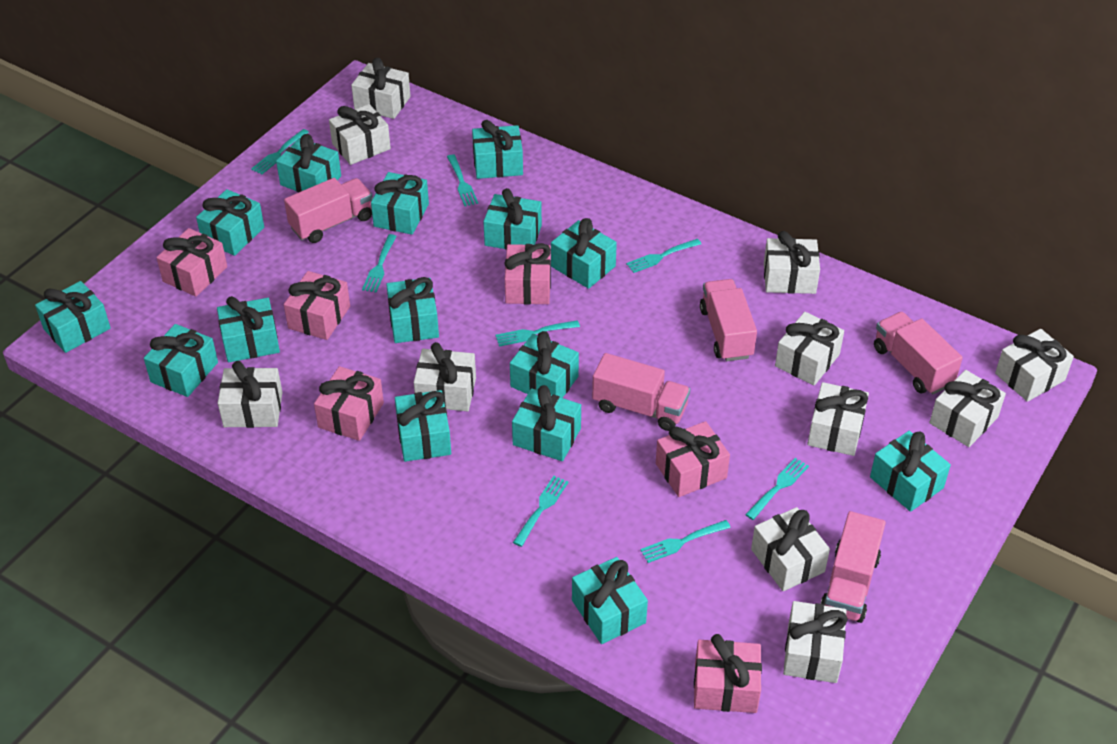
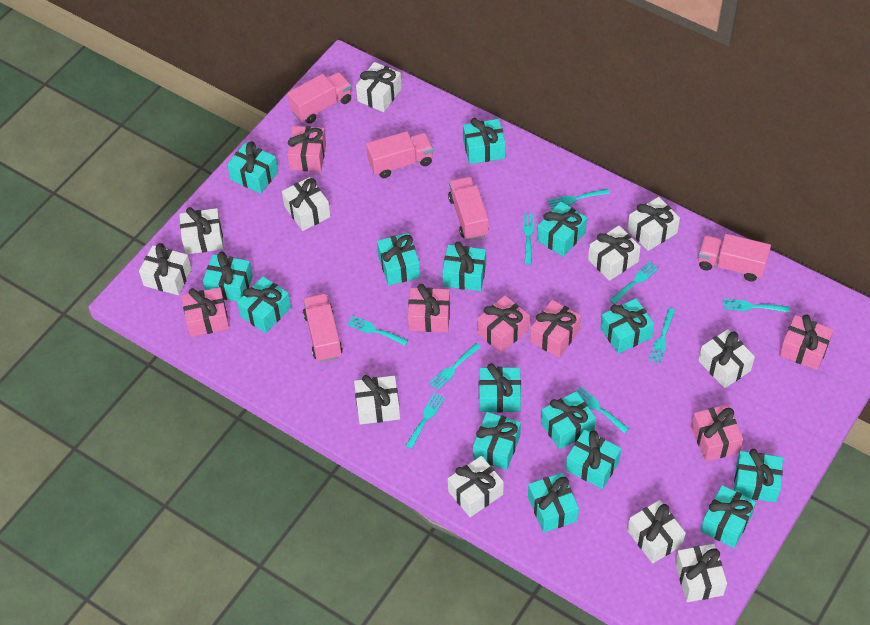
pink gift: [157,228,227,297] [284,271,350,340] [314,366,384,441] [504,243,551,304] [656,421,730,497] [694,634,762,713] = 6 -> [182,287,229,337] [287,126,326,172] [408,284,450,332] [477,295,529,353] [530,300,581,358] [691,404,743,462] [779,314,834,370] = 7
turquoise fork: [251,129,309,175] [362,234,397,293] [447,154,478,206] [496,320,580,347] [513,476,569,547] [626,239,701,273] [640,520,731,563] [745,458,809,520] = 8 -> [347,315,408,346] [406,393,445,449] [429,343,481,390] [523,213,534,264] [548,189,609,209] [577,387,629,433] [610,262,659,304] [649,308,675,364] [723,299,789,312] = 9

